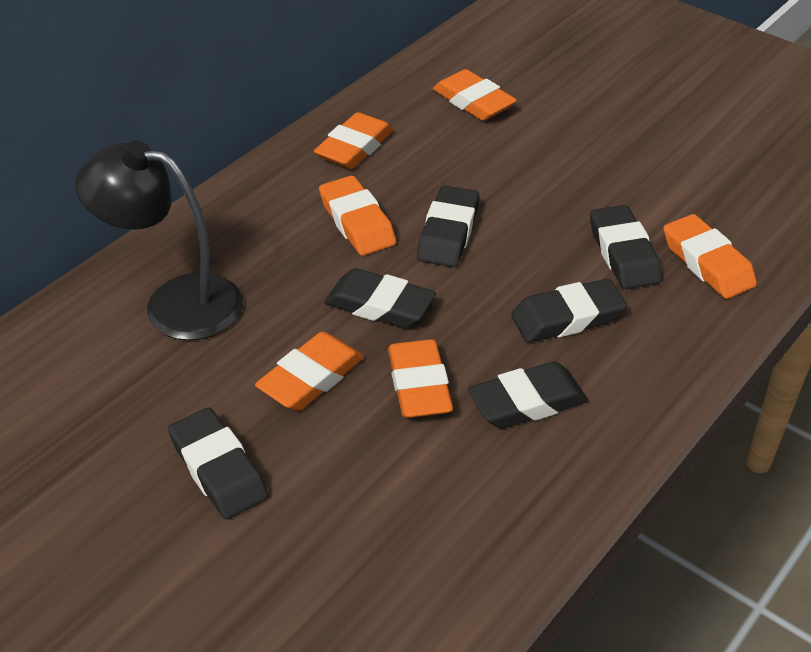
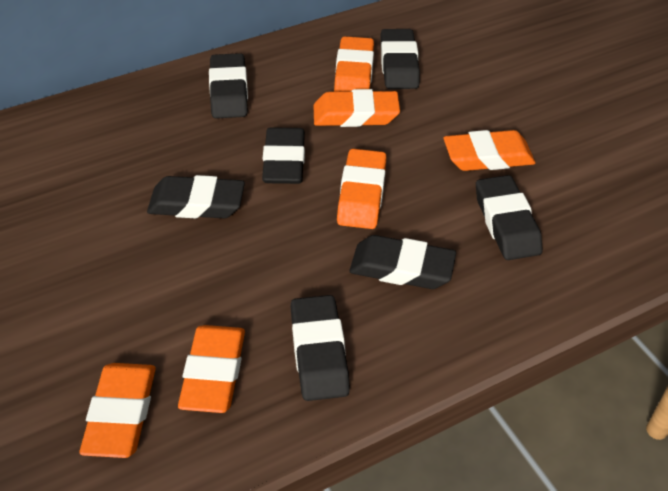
black eraser: [168,408,268,520] [324,268,436,328] [417,185,479,267] [468,361,588,429] [511,278,627,343] [590,205,662,289] = 6 -> [147,175,245,218] [209,53,248,118] [262,127,305,184] [290,295,350,401] [349,235,456,289] [381,29,420,89] [476,175,543,260] = 7
black lamp: [75,141,243,340] = 1 -> none = 0

